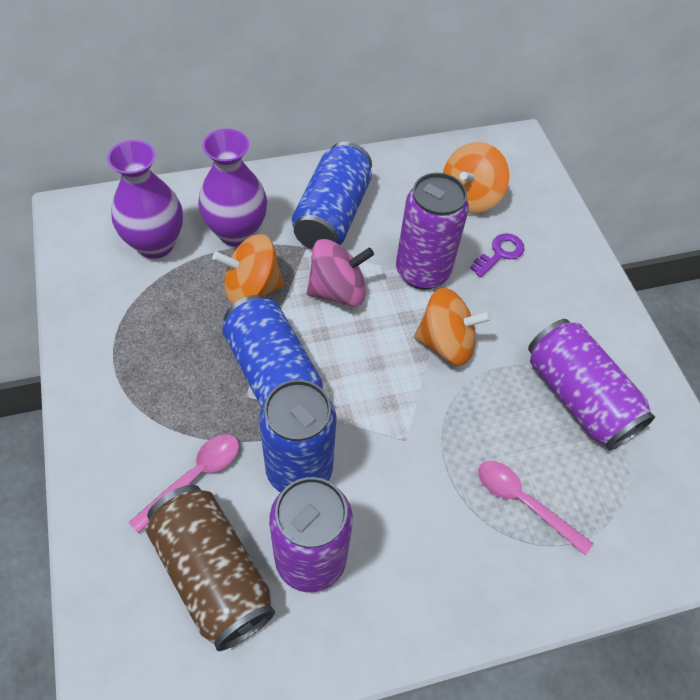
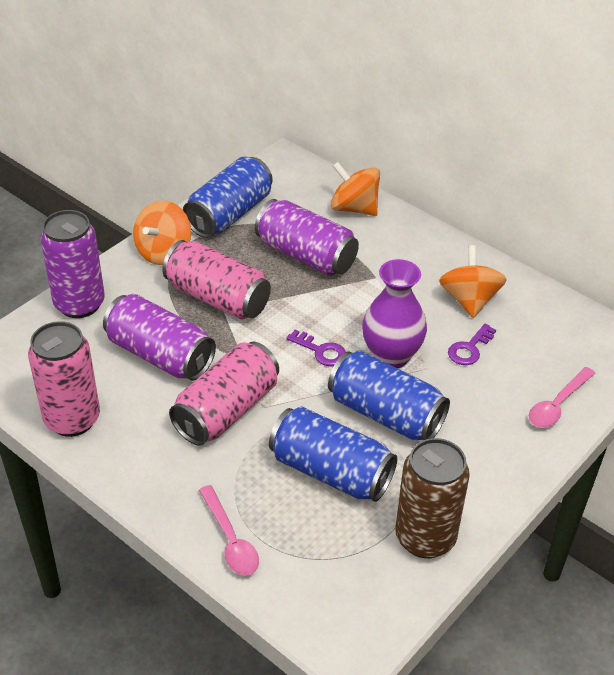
pink can: none = 0 -> [28,321,100,437] [162,240,271,320] [169,342,279,446] = 3
pink spinning top: [307,239,374,307] = 1 -> none = 0
purple key: [470,233,525,277] = 1 -> [286,330,346,366] [448,324,496,365] = 2
purple vase: [107,140,183,259] [198,129,267,247] = 2 -> [362,259,427,368] = 1

